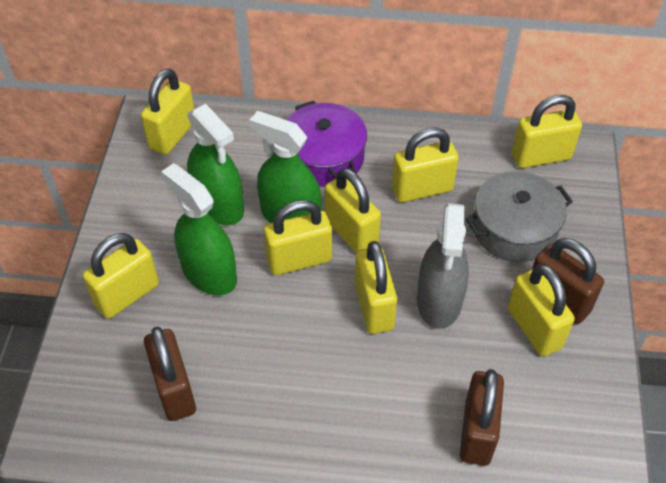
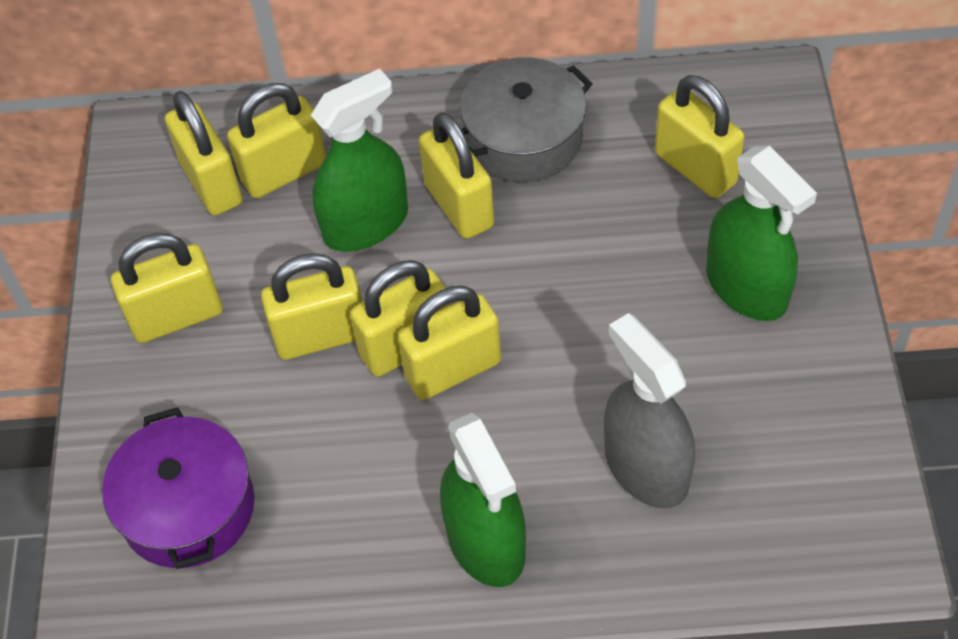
brown padlock: [144,326,196,421] [460,369,504,466] [532,238,604,324] = 3 -> none = 0

